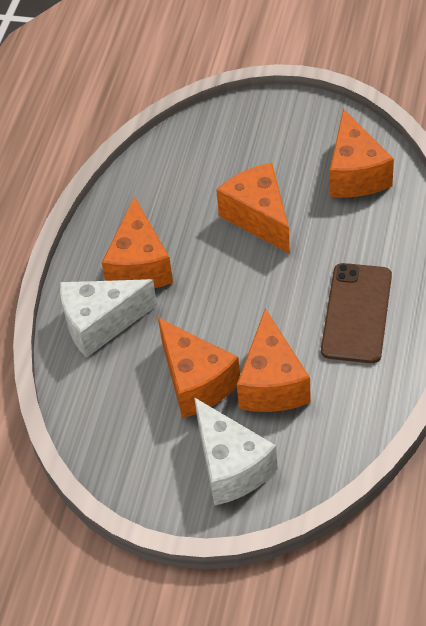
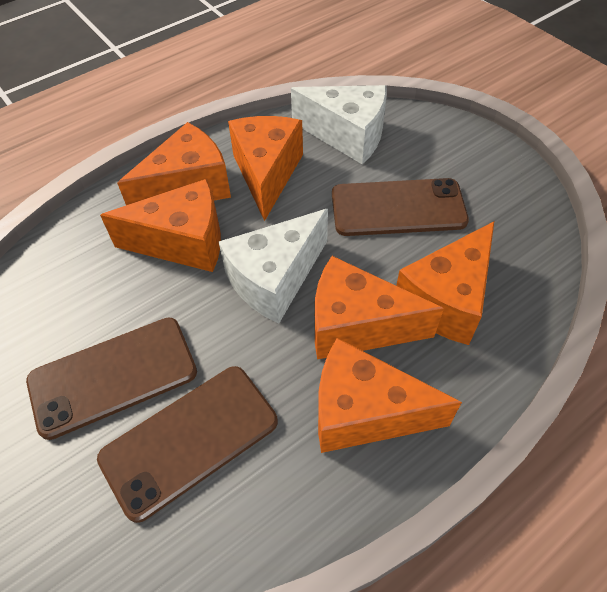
brown phone: [321,263,392,363] = 1 -> [26,317,197,440] [97,366,278,523] [332,178,469,236] = 3
orange cheese: [102,196,173,288] [158,318,240,418] [216,163,290,254] [237,308,311,412] [330,108,394,198] = 5 -> [100,179,221,272] [117,122,231,205] [228,116,303,221] [315,256,444,359] [318,338,462,453] [396,221,494,345] = 6

